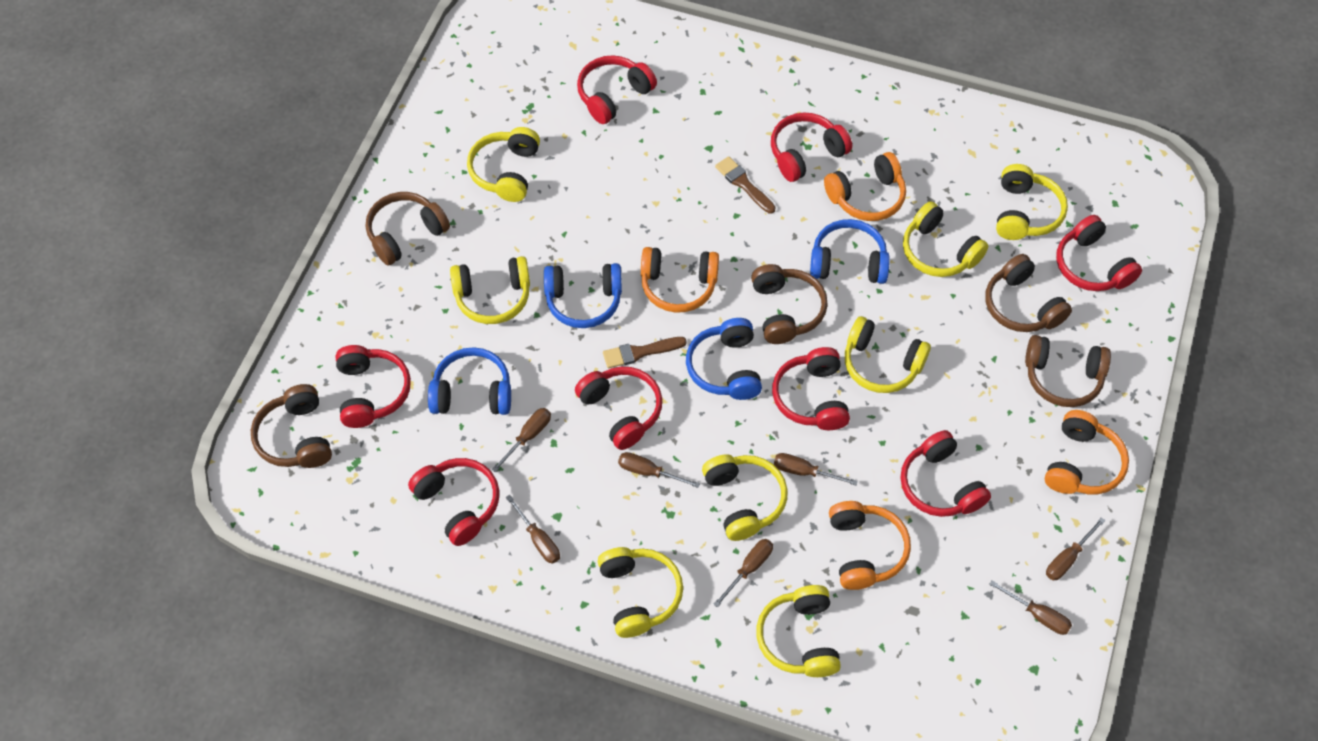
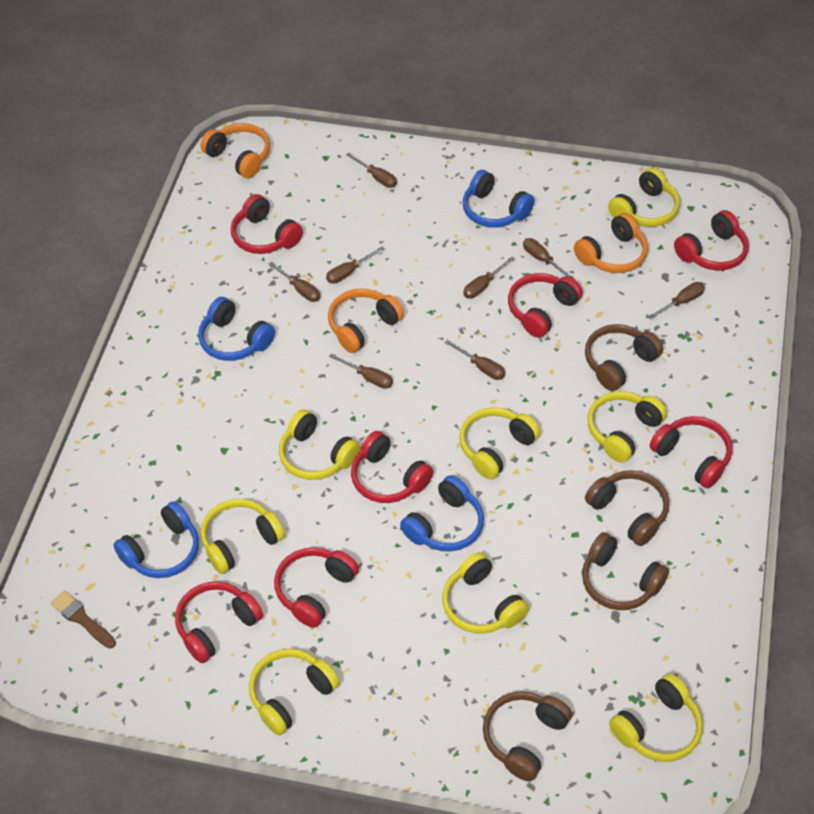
brown brush: [603,337,687,368] [715,156,776,214] = 2 -> [51,591,116,649] = 1
brown headphones: [251,384,332,468] [366,192,450,266] [751,264,828,344] [985,254,1072,332] [1025,335,1111,407] = 5 -> [483,691,572,781] [582,532,669,610] [585,324,663,391] [585,470,669,546] = 4
brown screwdriver: [492,408,551,473] [505,494,560,564] [618,452,700,488] [713,539,773,608] [774,453,858,485] [989,580,1072,635] [1046,517,1105,581] = 7 -> [268,262,320,302] [326,247,384,284] [329,354,393,389] [346,153,397,188] [444,340,506,380] [463,257,515,299] [523,238,574,279] [648,282,705,319] = 8
orange headphones: [641,247,719,313] [824,152,906,221] [829,501,911,590] [1045,410,1129,494] = 4 -> [201,123,270,178] [328,289,404,353] [574,213,648,273] = 3
red headphones: [336,345,411,428] [408,458,499,546] [575,367,662,450] [577,55,657,124] [771,112,852,182] [772,347,850,430] [901,430,991,517] [1056,215,1142,291] = 8 -> [175,581,263,663] [231,194,303,254] [274,547,359,628] [351,431,433,503] [508,273,583,338] [650,416,732,488] [674,210,749,270] = 7

